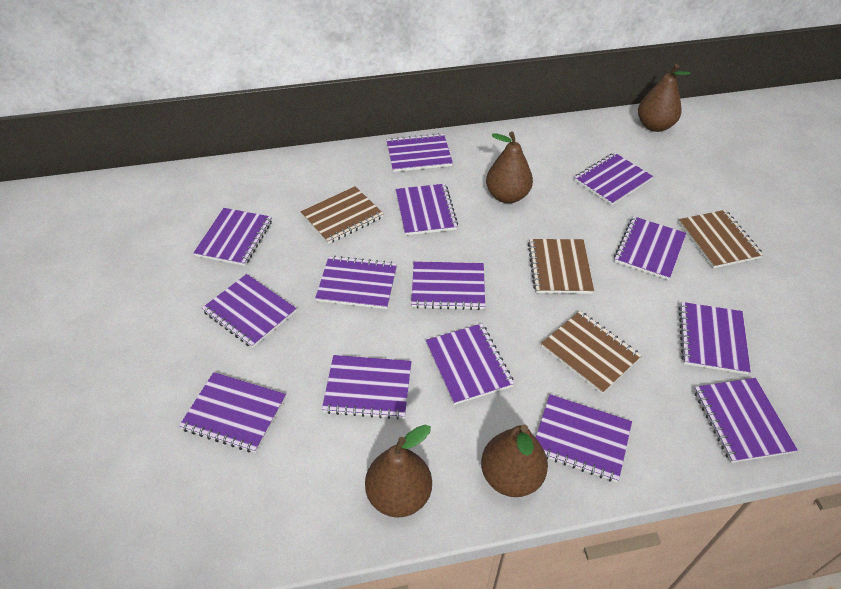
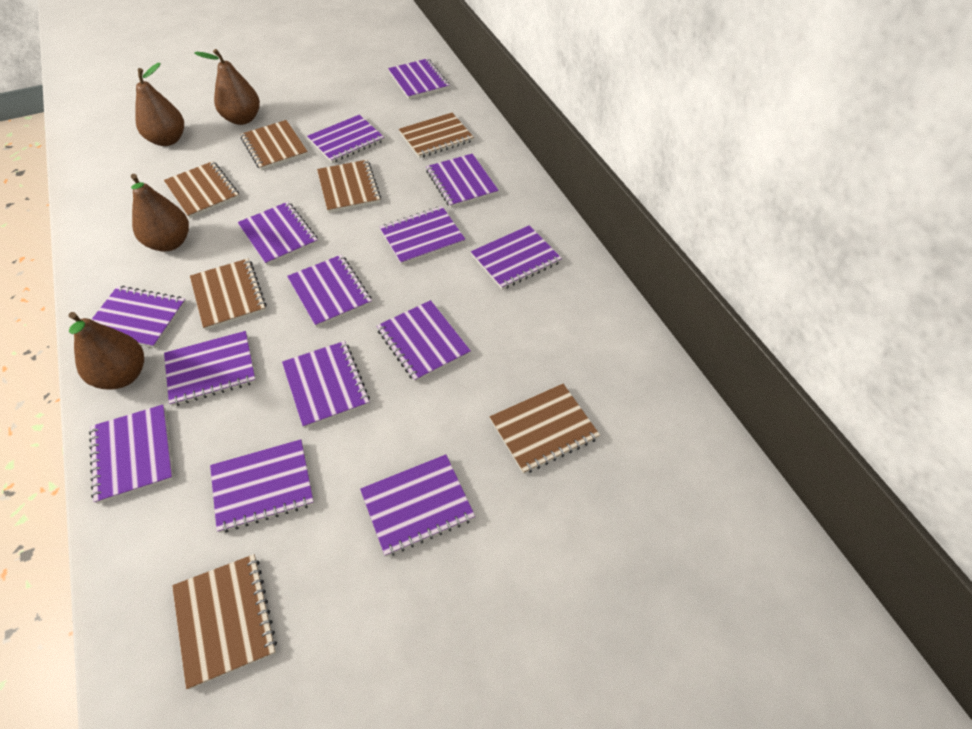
brown notebook: [301,186,384,244] [528,239,594,294] [541,311,642,394] [678,210,763,269] = 4 -> [164,161,239,218] [172,554,277,689] [190,258,266,330] [240,120,308,170] [317,160,381,213] [399,113,474,158] [490,384,600,474] = 7

